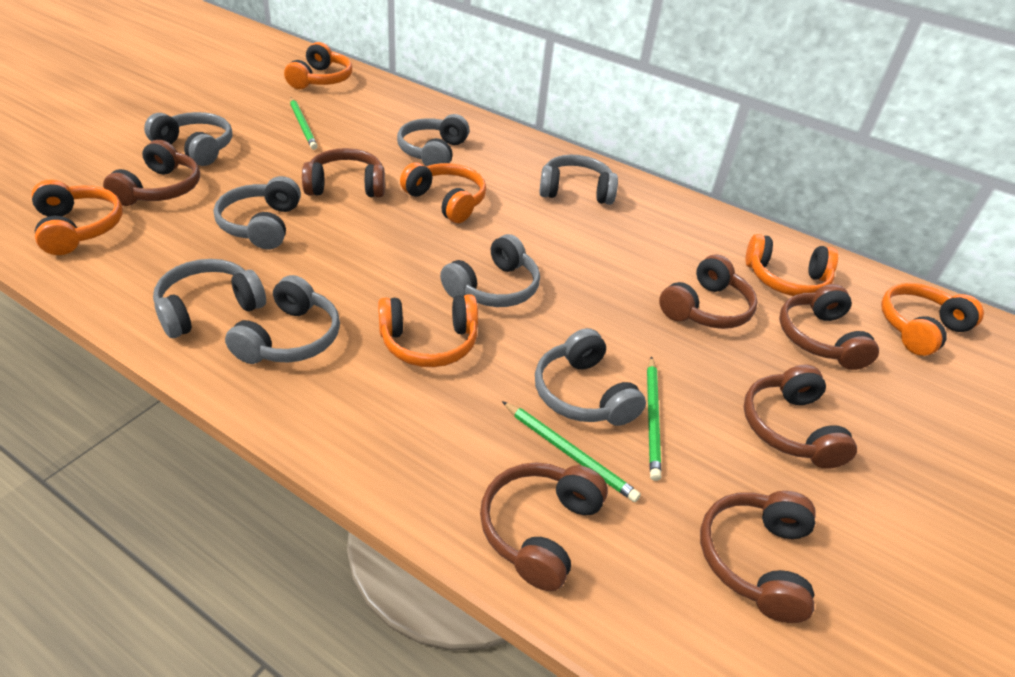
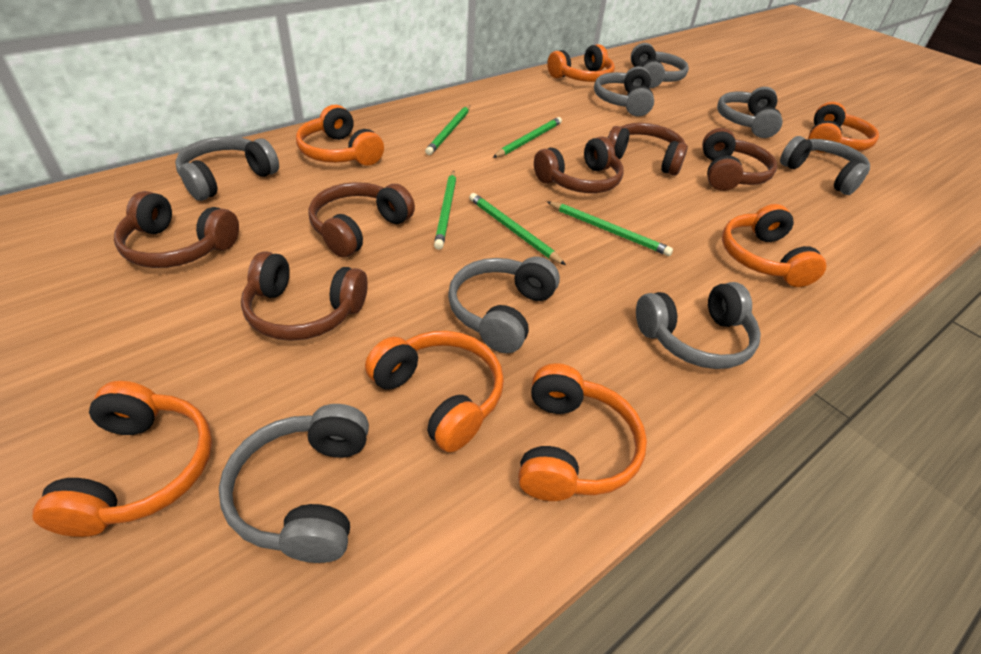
brown headphones: [103,140,200,206] [302,148,385,198] [480,462,608,591] [659,255,758,329] [700,491,816,623] [744,364,857,469] [779,284,879,370] = 7 -> [114,191,239,268] [241,251,368,341] [308,182,415,258] [534,136,624,193] [608,123,688,176] [702,128,777,191] = 6
green pencil: [290,98,318,150] [502,401,641,502] [647,356,662,481] = 3 -> [425,105,470,155] [434,171,456,250] [469,193,566,265] [493,117,562,158] [546,201,673,256] = 5
orange headphones: [32,180,123,255] [284,42,352,89] [378,294,478,367] [400,162,486,223] [745,234,838,296] [881,283,984,356] = 6 -> [32,381,212,537] [296,105,384,166] [365,331,504,452] [518,363,647,501] [547,44,615,82] [722,204,826,287] [808,102,879,153] = 7

